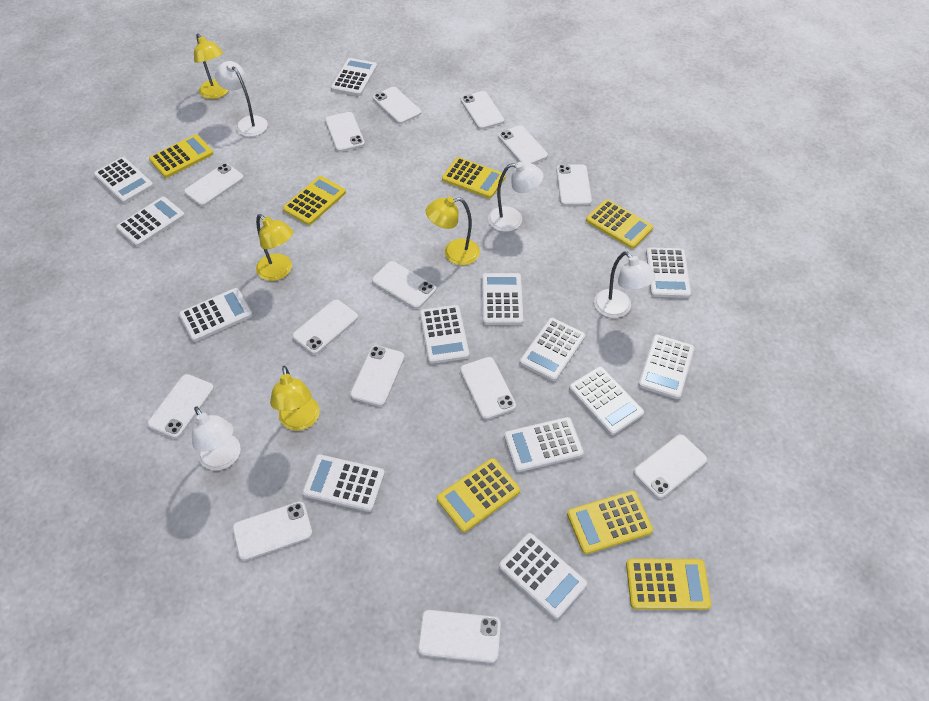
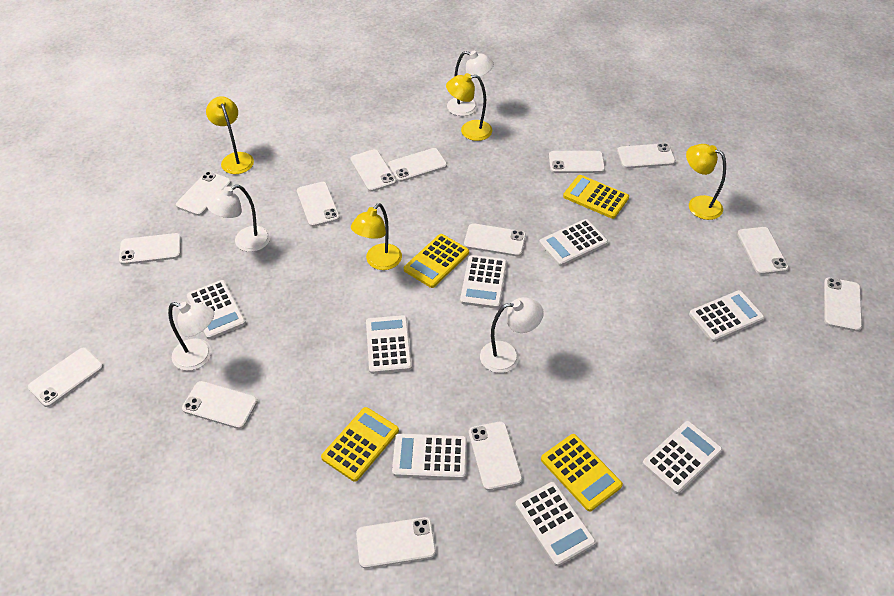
white calculator: [94,157,154,203] [116,197,185,247] [179,288,253,342] [302,454,385,512] [331,58,377,96] [420,305,469,364] [482,273,523,325] [499,533,587,619] [504,417,584,472] [520,318,585,381] [569,366,644,435] [638,334,694,399] [646,247,691,298] = 13 -> [187,280,246,340] [366,315,412,374] [392,433,467,479] [460,255,507,309] [515,482,596,566] [539,219,608,266] [642,421,722,494] [689,290,764,342] = 8
yellow calculator: [149,135,214,178] [283,176,346,225] [437,458,520,532] [442,157,506,198] [567,490,653,554] [586,199,653,249] [626,559,711,610] = 7 -> [321,407,399,482] [404,234,469,288] [541,434,623,511] [563,175,629,219] = 4

